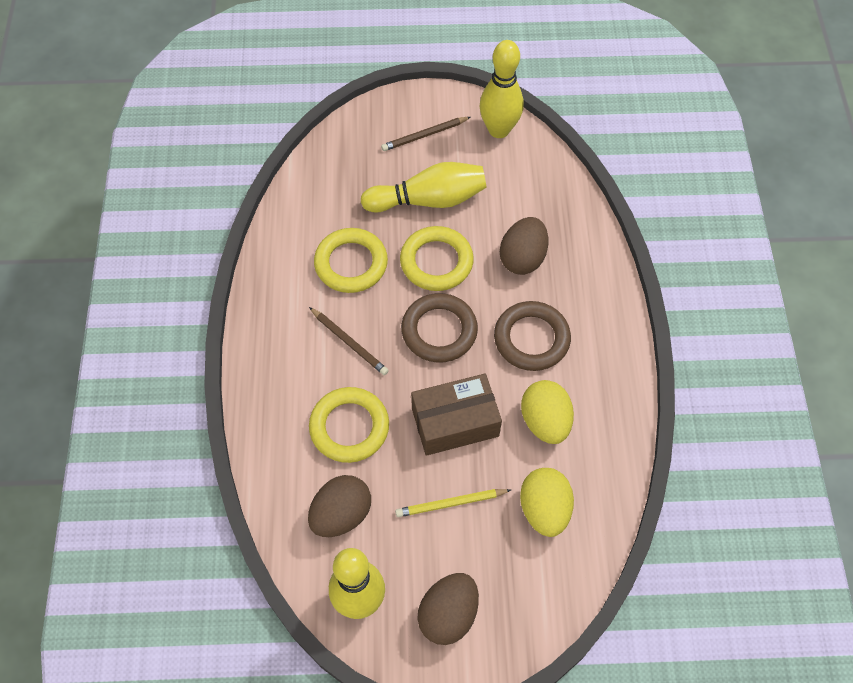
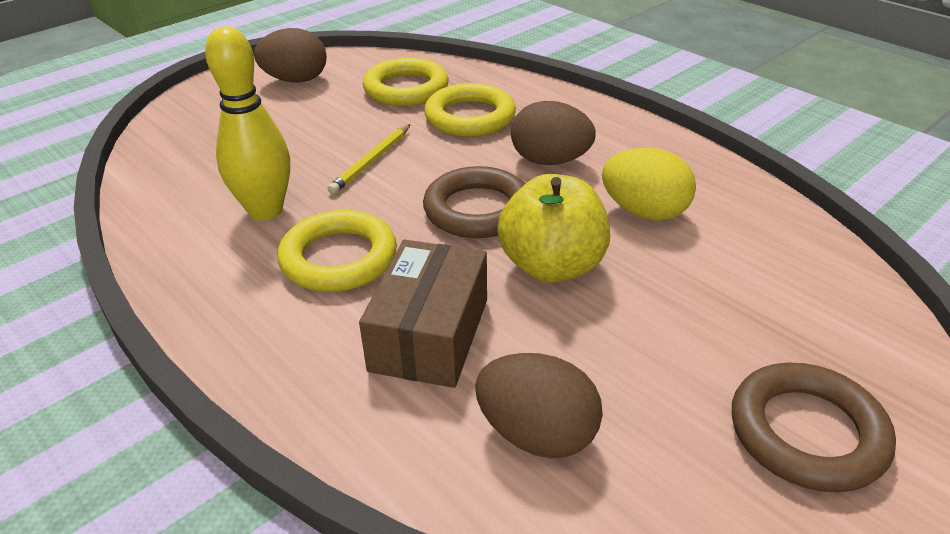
brown pencil: [309,307,389,375] [381,117,471,151] = 2 -> none = 0
yellow apple: none = 0 -> [497,174,610,283] = 1
yellow bowling pin: [329,548,385,619] [361,162,487,213] [480,40,524,138] = 3 -> [205,27,290,221] = 1
yellow egg: [520,468,574,537] [521,380,574,444] = 2 -> [602,148,696,221] = 1

